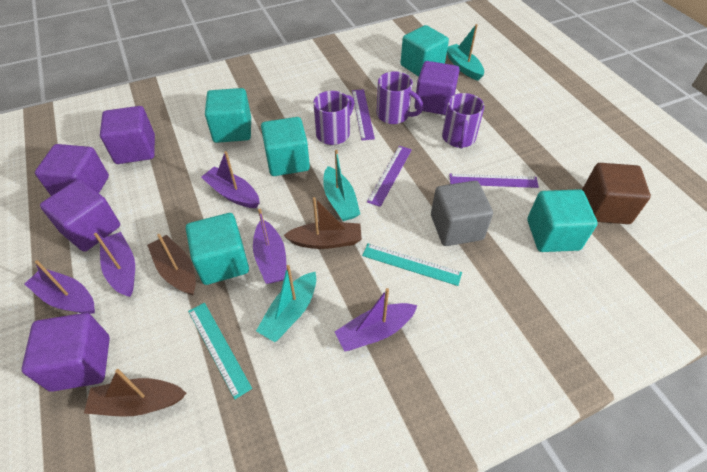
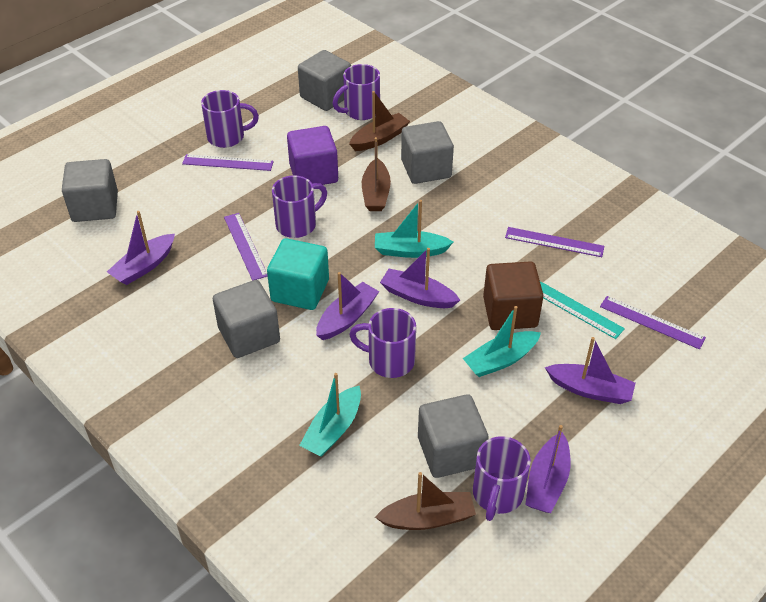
grey cube: [431,181,493,246] = 1 -> [62,159,118,222] [213,280,280,358] [298,50,351,111] [401,121,454,184] [418,394,488,478] = 5
purple cube: [22,313,110,392] [35,144,109,196] [40,179,120,252] [100,106,155,164] [414,61,460,115] = 5 -> [287,126,338,185] = 1
purple mug: [313,91,354,145] [376,71,423,124] [442,93,484,149] = 3 -> [201,90,259,148] [272,175,327,238] [333,64,380,120] [349,308,416,378] [473,436,531,521] = 5
purple ruler: [352,89,375,140] [367,146,412,207] [449,174,539,188] = 3 -> [182,154,274,171] [224,213,268,281] [505,227,604,257] [600,296,706,349] = 4
turquoise cube: [186,213,249,285] [205,88,251,143] [261,117,310,176] [401,25,449,77] [527,189,598,252] = 5 -> [267,238,329,310] = 1
turquoise ruler: [188,303,252,399] [362,243,462,286] = 2 -> [540,281,625,339] = 1

